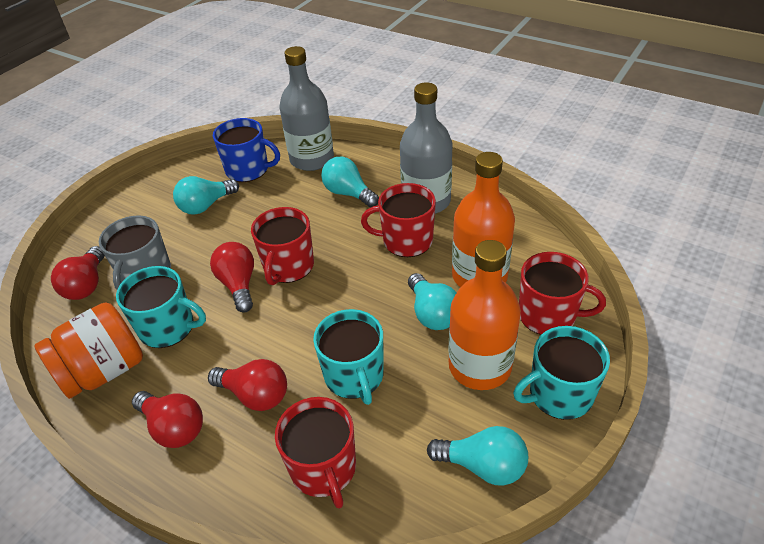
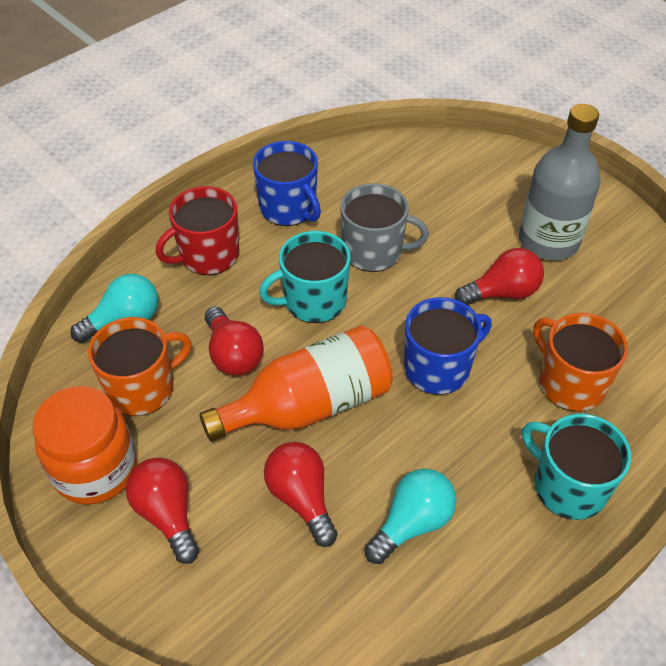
blue mug: [213,118,280,182] = 1 -> [253,141,321,226] [404,297,492,395] = 2
grey bottle: [279,46,334,171] [400,82,452,214] = 2 -> [519,104,601,260] = 1
orange bottle: [448,240,521,390] [452,152,515,287] = 2 -> [199,325,393,441] = 1
orange mug: none = 0 -> [88,317,191,416] [533,313,628,411] = 2
red mug: [251,207,314,285] [275,397,356,509] [361,183,436,257] [519,252,606,335] = 4 -> [156,186,239,275] = 1
turquoise light bulb: [173,176,239,215] [321,157,379,207] [408,273,456,330] [427,426,528,486] = 4 -> [70,274,158,343] [364,468,457,564] = 2
turquoise mug: [116,266,206,348] [313,309,384,405] [513,326,610,420] = 3 -> [259,231,351,323] [522,414,631,520] = 2

